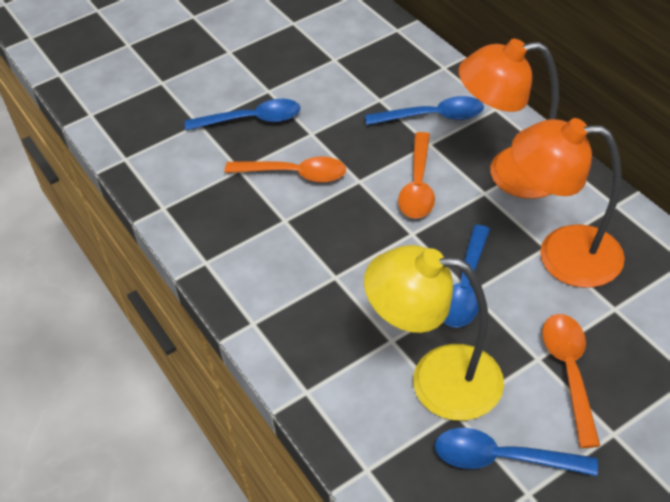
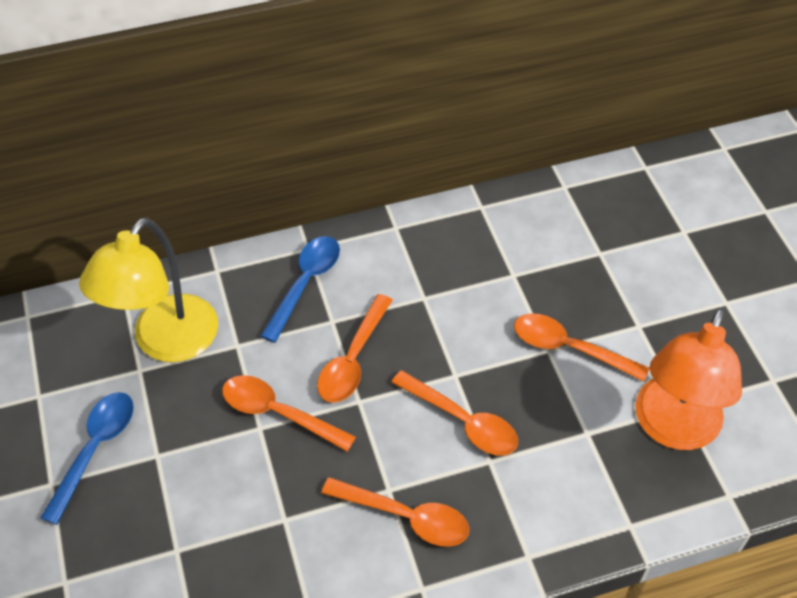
blue spoon: [185,99,301,131] [365,96,484,125] [435,428,598,476] [444,225,490,327] = 4 -> [40,392,134,525] [260,236,340,343] = 2
orange lamp: [459,39,559,199] [511,118,625,288] = 2 -> [635,307,742,450] = 1
orange spoon: [224,157,346,183] [398,132,435,219] [542,314,600,448] = 3 -> [222,375,356,452] [317,294,393,403] [321,477,469,547] [391,370,518,456] [514,313,650,381] = 5

